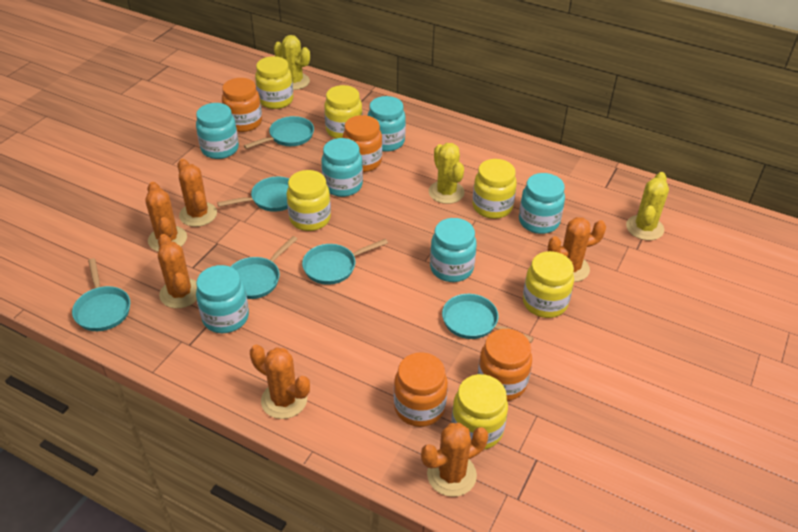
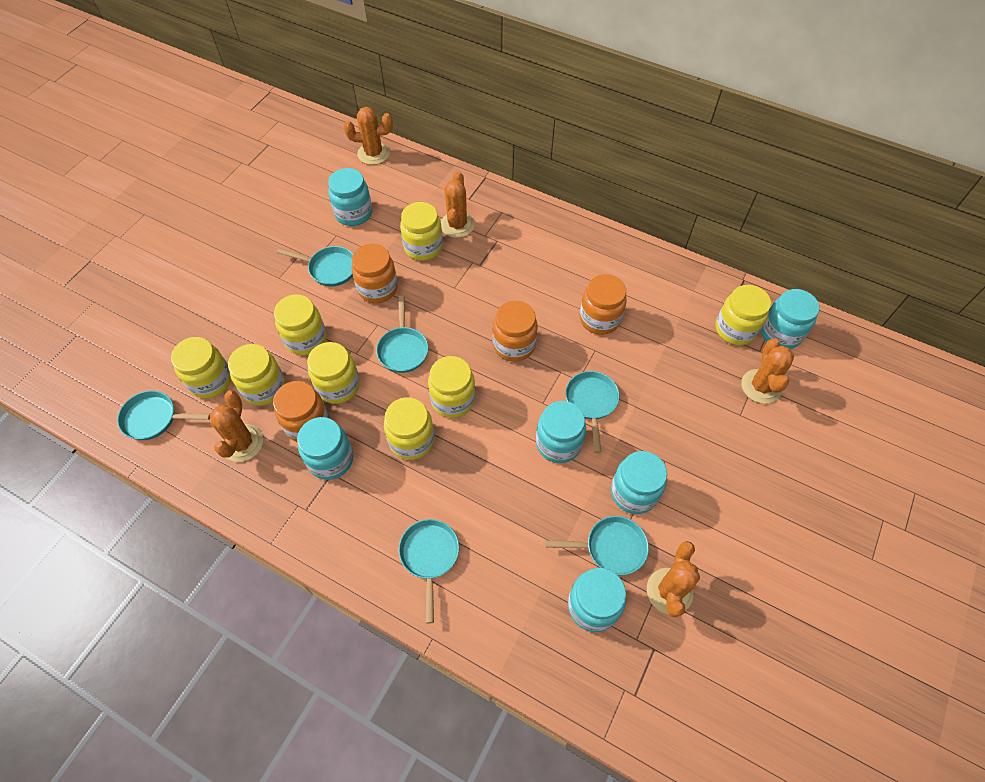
orange cactus: [145,182,187,252] [158,234,197,308] [178,159,217,227] [250,345,310,419] [421,423,488,497] [548,217,606,282] = 6 -> [210,391,263,462] [344,107,393,165] [441,171,475,238] [647,541,700,617] [741,339,794,404] = 5
yellow cactus: [274,35,310,90] [429,143,465,204] [626,172,669,241] = 3 -> none = 0
yellow jar: [255,56,293,109] [287,170,331,231] [324,85,363,139] [451,374,508,450] [473,159,517,219] [523,251,574,318] = 6 -> [171,337,231,398] [228,344,285,406] [274,294,326,355] [307,342,360,404] [384,397,435,460] [400,202,443,261] [428,356,476,418] [715,285,771,345] = 8

